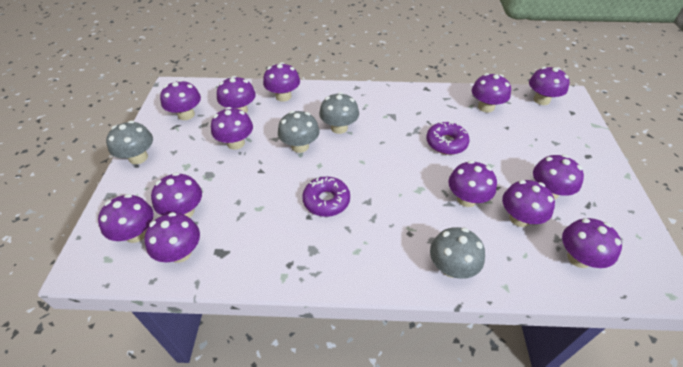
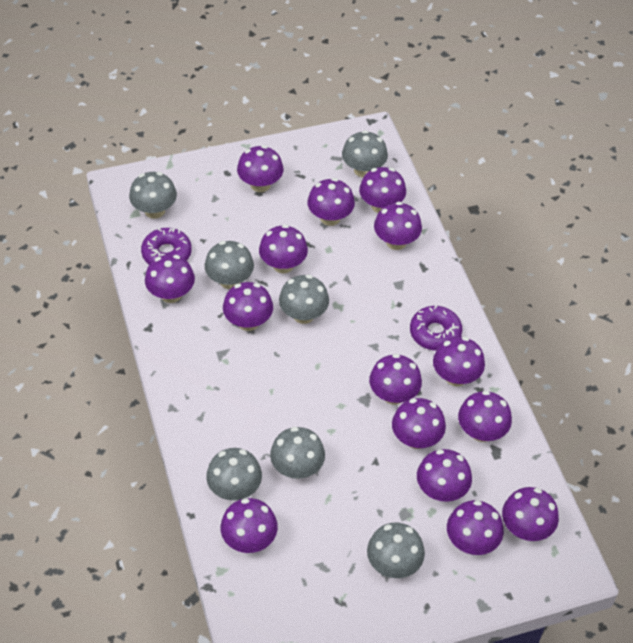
grey mushroom: [106,121,153,164] [278,111,320,153] [319,92,359,134] [430,227,485,279] = 4 -> [129,172,177,219] [205,241,254,289] [206,448,262,500] [270,427,325,479] [279,275,329,324] [342,130,388,177] [367,523,425,578] = 7
purple mushroom: [98,194,154,243] [144,212,200,263] [151,172,202,218] [160,80,201,120] [211,107,253,150] [217,76,256,113] [263,62,300,102] [448,160,497,207] [472,73,511,113] [502,180,555,227] [529,67,570,105] [533,154,584,200] [562,218,622,268] = 13 -> [145,254,195,303] [221,498,278,553] [223,282,273,331] [237,145,284,192] [259,224,308,273] [307,178,355,226] [359,167,406,213] [369,354,422,405] [374,202,422,250] [392,398,446,449] [417,449,472,502] [433,337,485,387] [447,500,504,555] [458,391,512,442] [502,487,559,541] = 15

